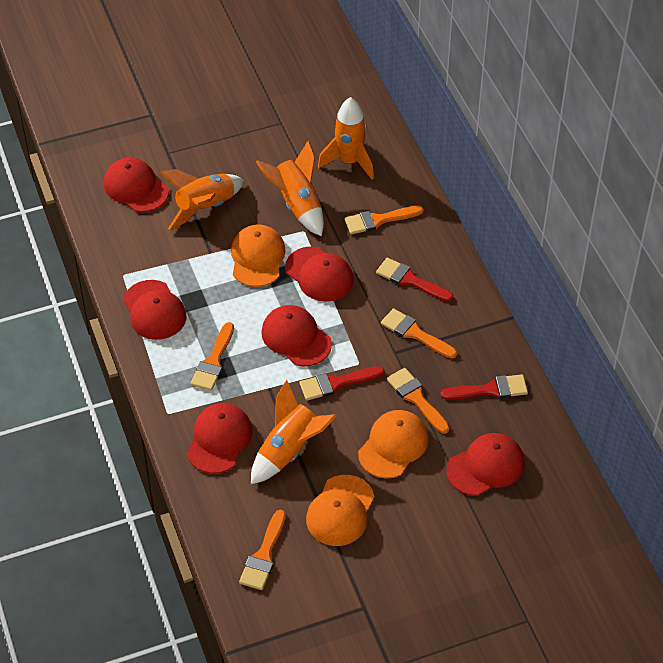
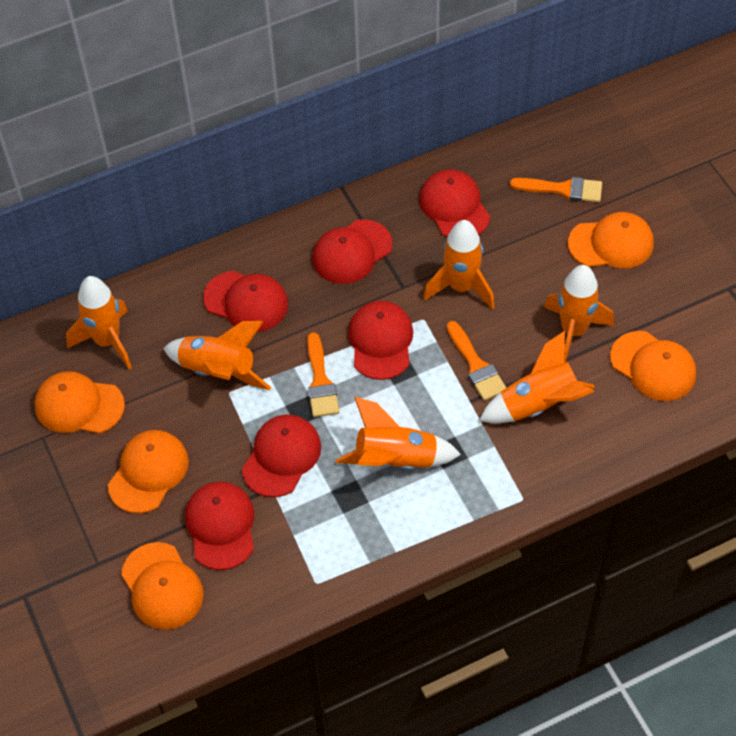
orange brush: [190,322,234,391] [239,510,286,590] [345,206,424,234] [381,308,457,359] [387,368,450,434] = 5 -> [307,332,339,417] [447,321,506,401] [510,177,602,202] = 3
orange cap: [231,224,286,287] [306,475,375,546] [358,410,429,479] = 3 -> [34,371,125,434] [108,430,189,513] [121,542,204,630] [568,212,654,268] [610,331,696,401] = 5
orange rocket: [159,169,244,230] [251,380,337,484] [256,140,324,236] [318,97,374,180] = 4 -> [66,276,132,369] [163,321,271,390] [336,397,461,470] [423,220,494,309] [479,331,595,423] [544,265,614,363] = 6
red brush: [299,366,385,401] [376,258,453,302] [441,374,528,400] = 3 -> none = 0

